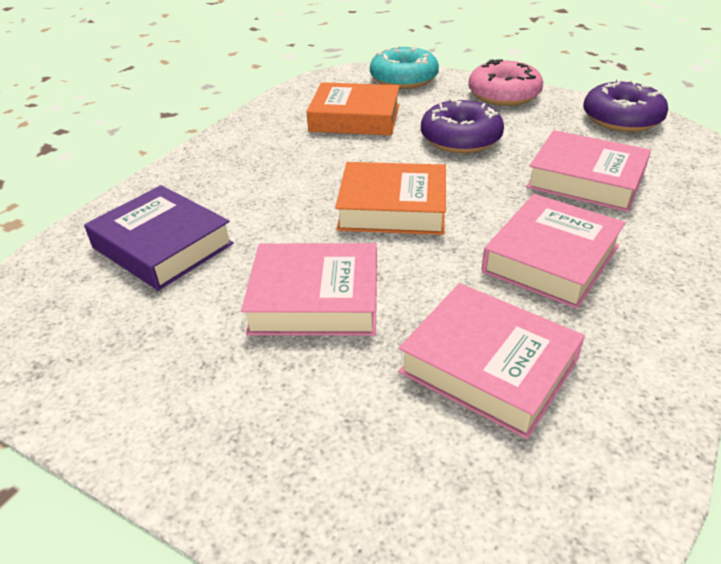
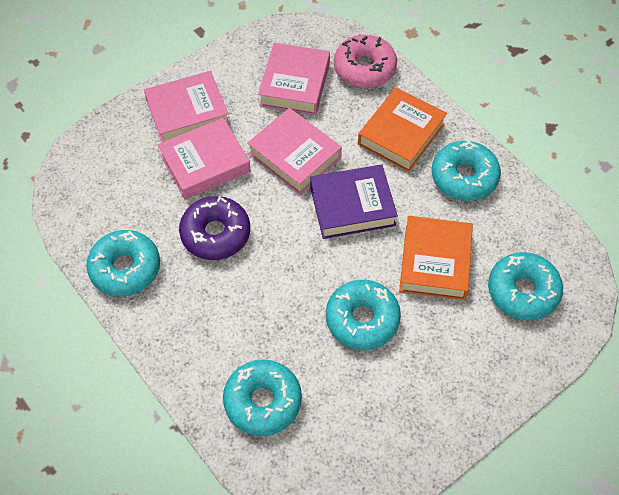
purple donut: [421,98,504,153] [583,79,668,132] = 2 -> [179,196,250,260] = 1
turquoise donut: [370,45,439,89] = 1 -> [86,230,160,296] [223,359,302,436] [326,280,401,350] [432,140,501,201] [488,252,563,320] = 5

